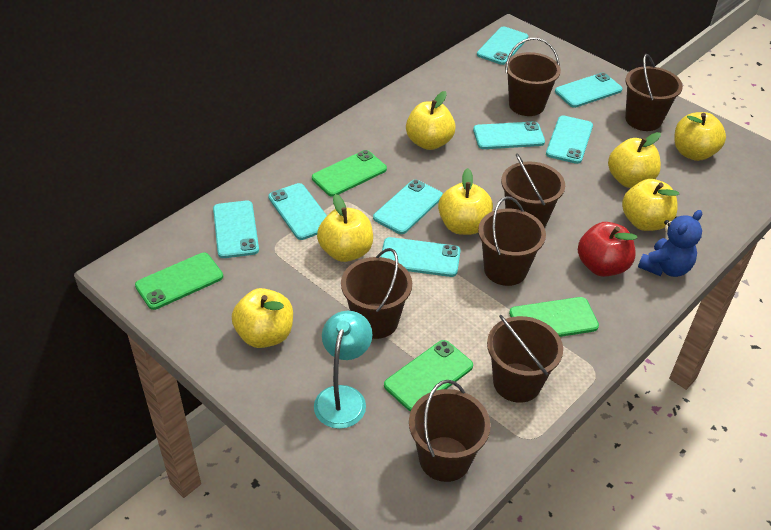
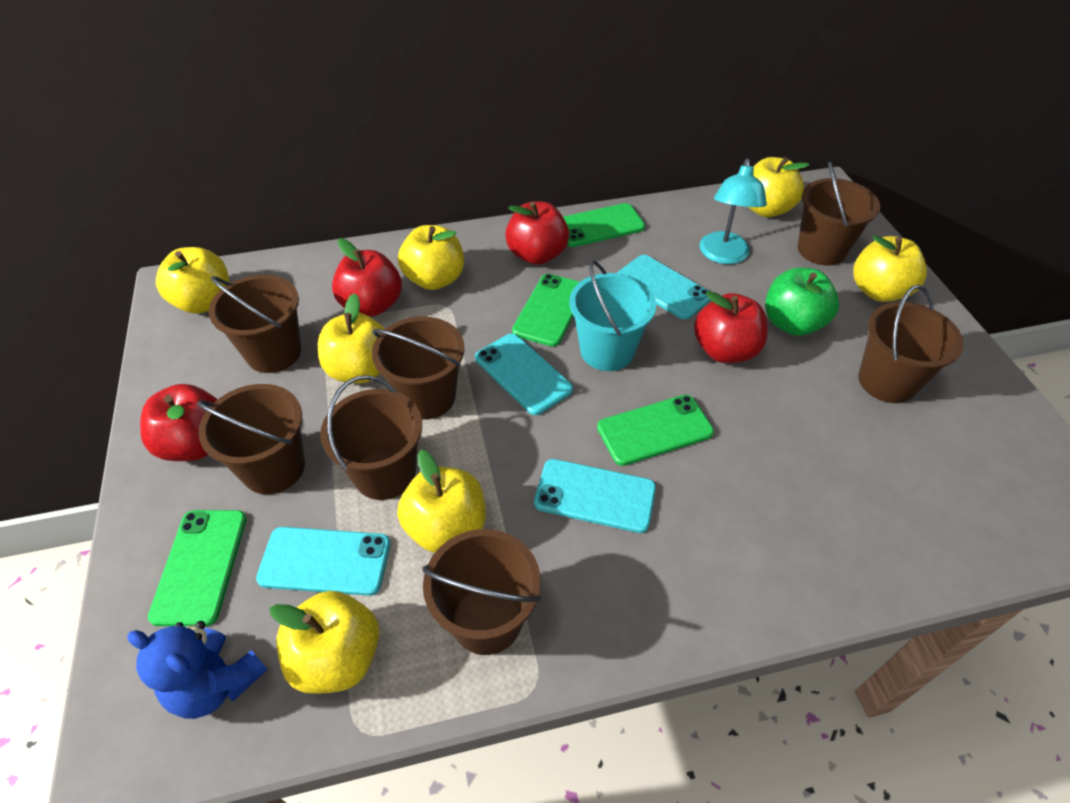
green apple: none = 0 -> [765,268,839,336] = 1
red apple: [578,222,637,277] = 1 -> [140,384,218,461] [332,238,402,317] [505,201,569,265] [694,291,768,363] = 4
turquoise bucket: none = 0 -> [569,261,656,371] = 1
turquoise phone: [213,201,259,258] [268,183,327,240] [373,180,443,234] [381,237,461,277] [473,121,545,149] [477,27,528,65] [546,116,593,164] [555,72,623,108] = 8 -> [256,527,390,596] [475,333,573,415] [534,459,656,533] [617,255,710,319] = 4

